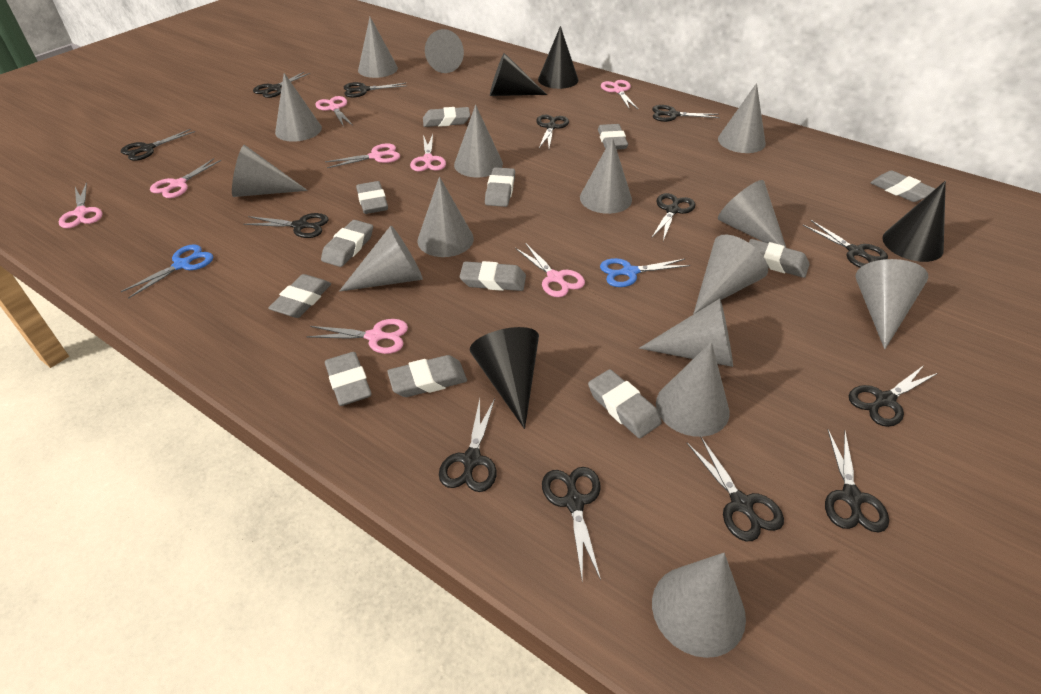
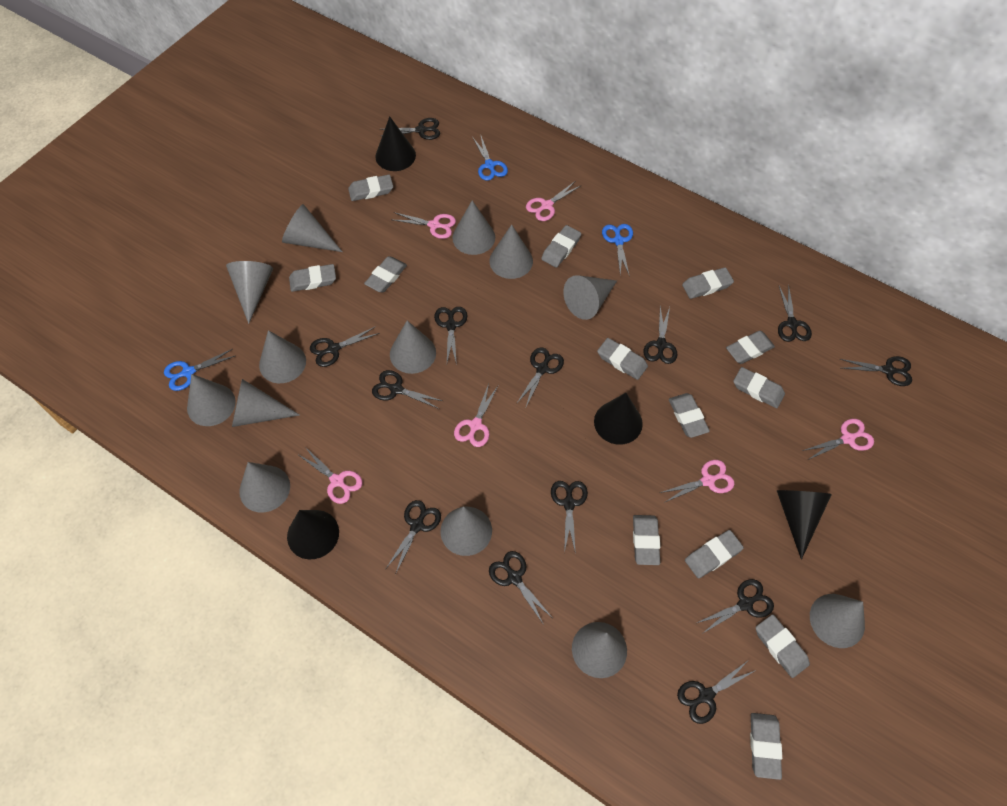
blue scissors: [121,244,213,299] [600,258,690,287] = 2 -> [164,349,235,391] [473,134,508,181] [602,224,633,277] = 3
grey cone: [232,145,308,197] [275,73,322,142] [339,226,423,292] [358,17,398,78] [417,176,474,257] [425,29,464,73] [454,105,503,178] [580,137,632,214] [639,299,733,367] [652,553,746,658] [656,342,730,437] [693,234,768,314] [718,83,766,153] [718,180,786,248] [855,259,928,349] = 15 -> [187,374,236,426] [226,261,273,324] [232,379,300,427] [239,462,290,512] [259,330,306,383] [282,204,343,252] [390,321,436,374] [440,506,492,556] [452,200,495,255] [489,224,533,279] [563,275,617,320] [572,622,627,678] [810,594,865,648] = 13
grey eraser: [268,274,331,318] [321,220,373,267] [325,352,372,406] [356,181,388,214] [387,355,467,397] [423,107,470,127] [459,261,526,291] [485,167,515,207] [588,369,662,438] [598,124,628,150] [749,239,810,278] [870,170,935,202] = 12 -> [289,264,336,292] [348,175,393,201] [364,256,407,292] [541,225,581,268] [597,338,648,380] [633,515,660,565] [669,393,710,438] [682,267,734,299] [685,530,744,578] [726,331,775,364] [733,367,785,408] [750,713,782,780] [756,614,810,678] = 13
pink scissors: [59,183,102,228] [150,158,221,198] [306,319,408,354] [315,96,353,127] [325,143,400,168] [410,134,446,172] [515,243,585,297] [601,80,638,110] = 8 -> [297,447,363,504] [393,212,456,239] [454,384,498,447] [526,181,582,221] [660,460,735,502] [802,419,874,460] = 6

